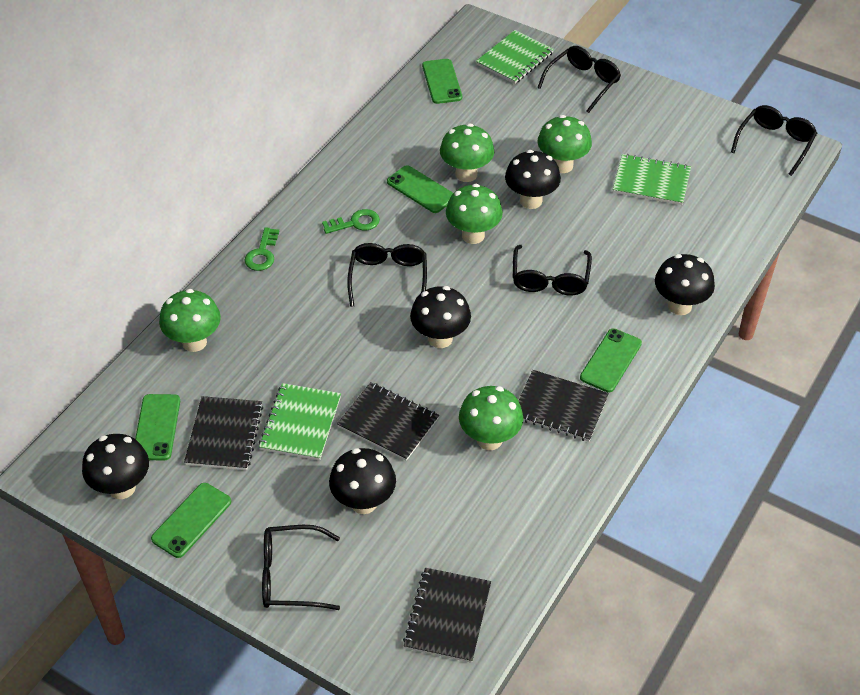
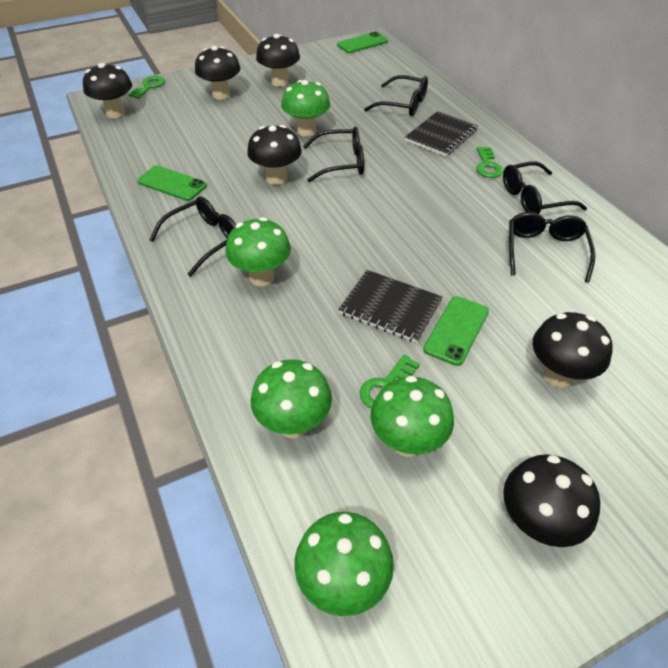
black mushroom: [82,434,149,499] [329,448,396,514] [410,286,471,348] [505,150,561,209] [655,254,715,315] = 5 -> [83,63,132,118] [195,46,240,100] [247,125,302,185] [256,34,300,87] [503,454,600,547] [532,312,613,388] = 6
black notebook: [184,396,263,470] [337,382,439,461] [403,568,491,663] [518,370,609,442] = 4 -> [338,270,443,343] [405,111,478,156] = 2
green key: [244,227,279,271] [322,209,380,234] = 2 -> [128,76,165,99] [359,354,420,408] [476,147,504,178] = 3
green notebook: [259,383,341,460] [476,30,554,84] [613,154,691,205] = 3 -> none = 0
green phone: [135,394,180,460] [151,483,231,558] [387,165,453,213] [422,59,462,104] [580,328,642,392] = 5 -> [137,166,207,201] [337,32,388,53] [423,296,489,366] = 3

